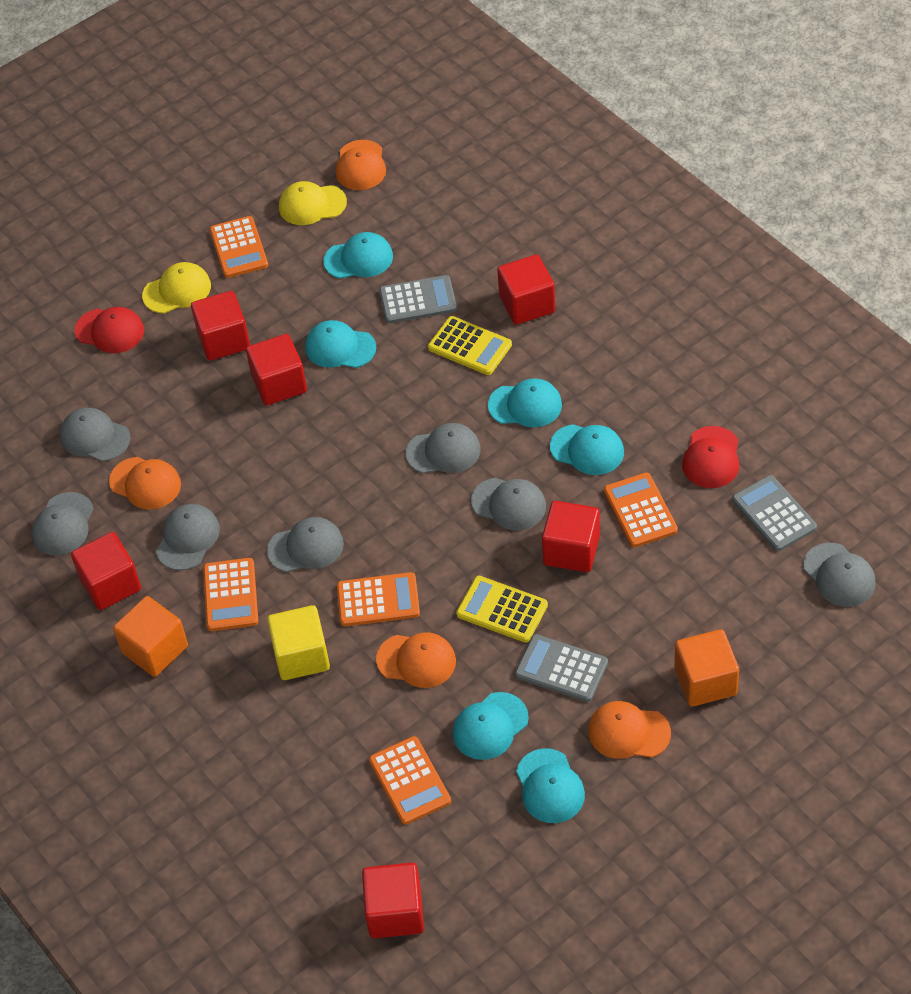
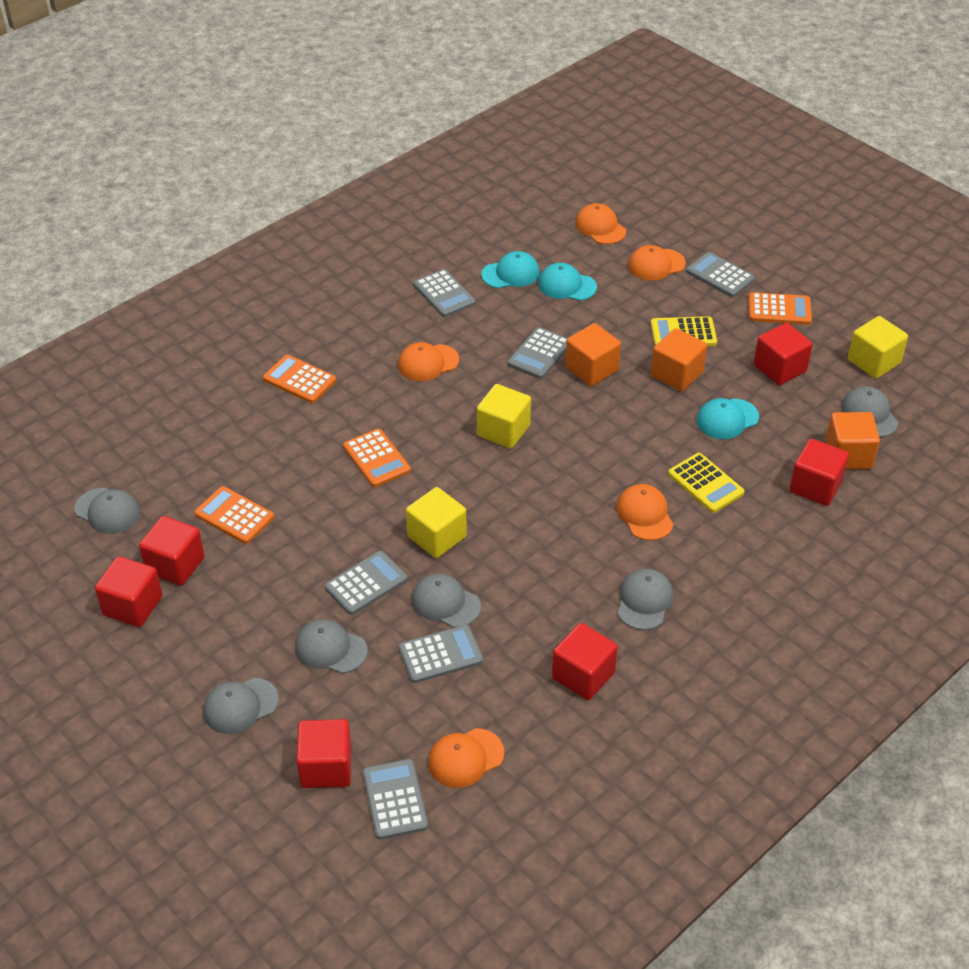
grey calculator: [379,275,457,324] [515,634,608,702] [732,475,817,551] = 3 -> [325,551,408,615] [363,759,428,840] [399,625,483,683] [413,269,476,317] [508,327,568,379] [686,252,755,297] = 6
grey cap: [32,492,94,556] [60,408,130,462] [156,504,220,571] [267,517,344,572] [406,423,481,473] [471,478,546,530] [803,543,876,607] = 7 -> [74,488,140,534] [203,678,279,734] [295,620,368,674] [411,573,481,628] [617,569,673,630] [841,386,898,437] = 6
orange calculator: [203,558,258,631] [209,216,268,278] [337,572,420,626] [369,736,451,825] [604,472,678,547] = 5 -> [194,486,274,544] [263,355,336,403] [343,429,411,487] [749,292,812,325] = 4
orange cap: [109,457,181,510] [336,140,386,190] [376,632,456,688] [588,701,671,759] = 4 -> [398,342,459,381] [428,728,504,788] [575,203,626,244] [616,484,674,541] [628,245,686,281] = 5
orange cube: [113,596,188,677] [674,629,739,707] = 2 -> [565,323,621,386] [651,328,707,391] [825,412,880,469] = 3
red cap: [75,307,144,353] [682,426,739,488] = 2 -> none = 0
turquoise cap: [305,320,376,368] [323,232,393,279] [453,692,529,760] [488,378,562,427] [516,748,585,823] [550,424,624,475] = 6 -> [481,251,540,288] [538,263,597,301] [697,398,759,439] = 3
yellow cap: [142,262,211,314] [279,181,347,225] = 2 -> none = 0
yellow cube: [267,605,330,680] = 1 -> [406,487,467,558] [477,384,531,449] [848,316,908,379] = 3

